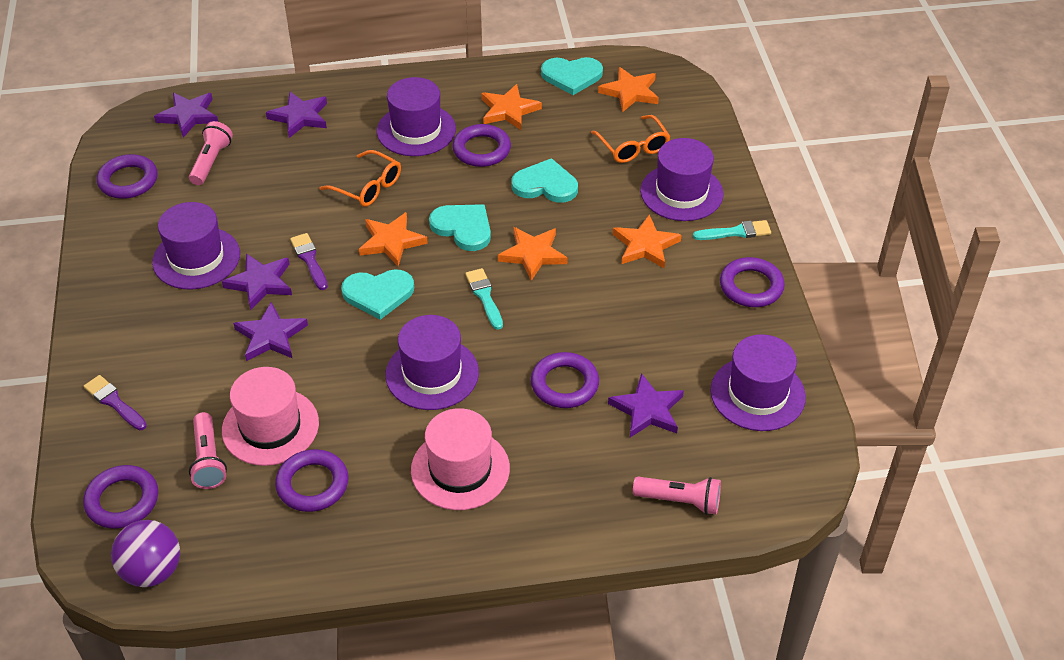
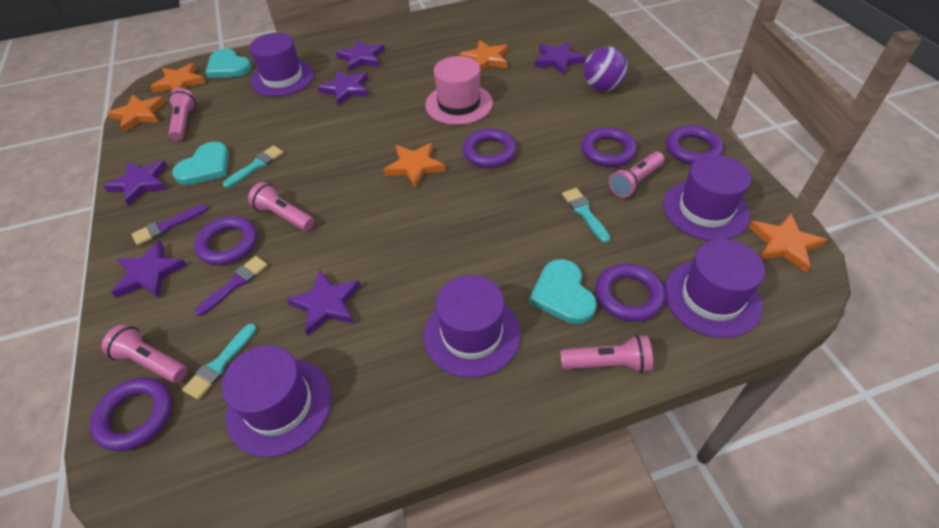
orange glasses: [319,150,401,207] [591,115,671,163] = 2 -> none = 0
pink flashlight: [189,121,233,185] [189,412,227,489] [633,477,721,515] = 3 -> [101,324,188,383] [168,88,196,141] [248,182,314,231] [560,335,653,373] [609,152,664,198] = 5
pink hat: [222,367,319,466] [411,408,510,510] = 2 -> [425,56,493,125] = 1
purple star: [154,93,218,138] [222,253,292,310] [233,302,308,361] [266,92,327,138] [608,373,684,438] = 5 -> [103,160,167,206] [111,241,187,298] [286,270,361,336] [318,70,369,106] [336,39,385,72] [535,41,586,75] = 6
turquoise brush: [465,268,503,330] [693,220,771,240] = 2 -> [182,323,257,400] [223,145,284,188] [562,188,610,243] = 3
turquoise heart: [341,269,414,320] [429,204,491,251] [511,158,578,203] [541,57,603,95] = 4 -> [172,141,229,185] [205,49,252,78] [529,259,597,324] = 3

